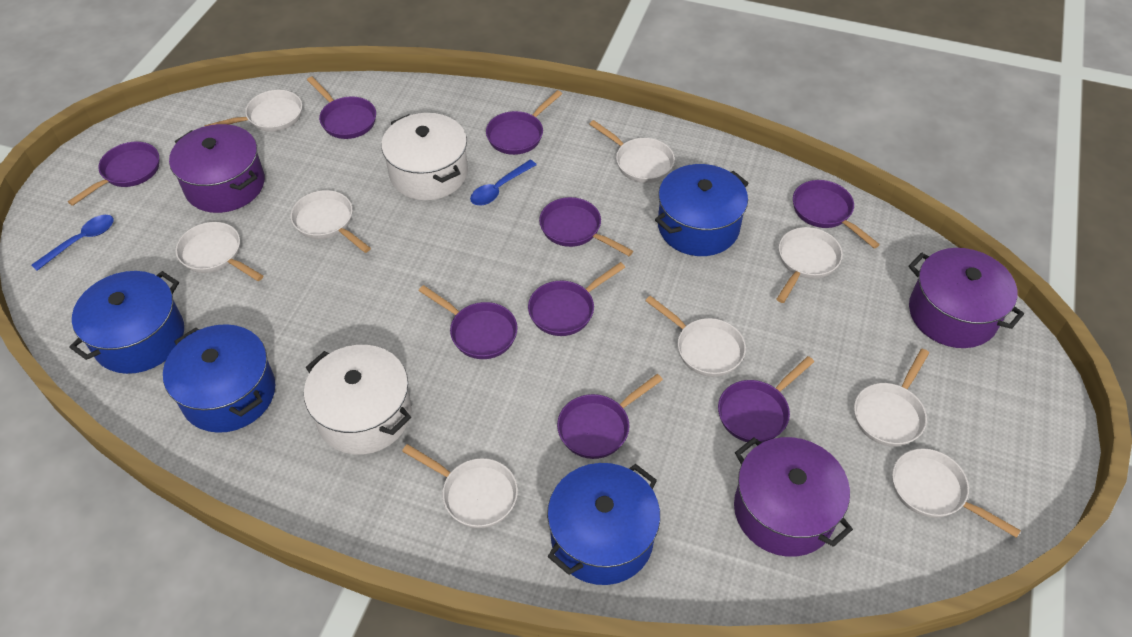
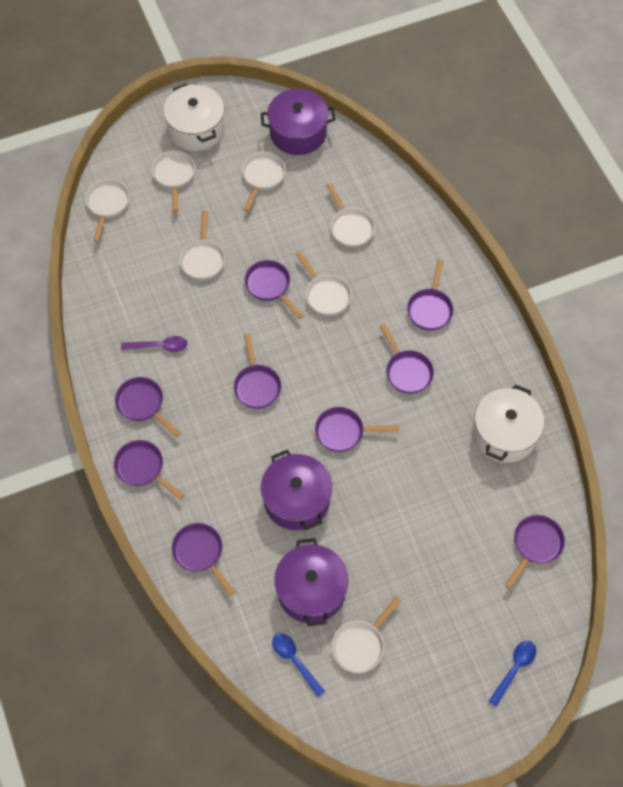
blue pot: [69,271,184,374] [163,324,276,433] [547,463,660,585] [655,164,749,256] = 4 -> none = 0
purple spoon: none = 0 -> [121,336,188,352] = 1
white pan: [176,222,263,281] [204,90,302,132] [291,190,371,253] [402,444,518,528] [589,120,675,183] [645,296,746,377] [776,227,843,303] [854,349,929,446] [892,448,1021,538] = 9 -> [85,179,129,242] [152,150,195,212] [180,210,225,280] [242,152,286,212] [296,251,352,316] [326,183,375,247] [332,596,402,673] = 7

